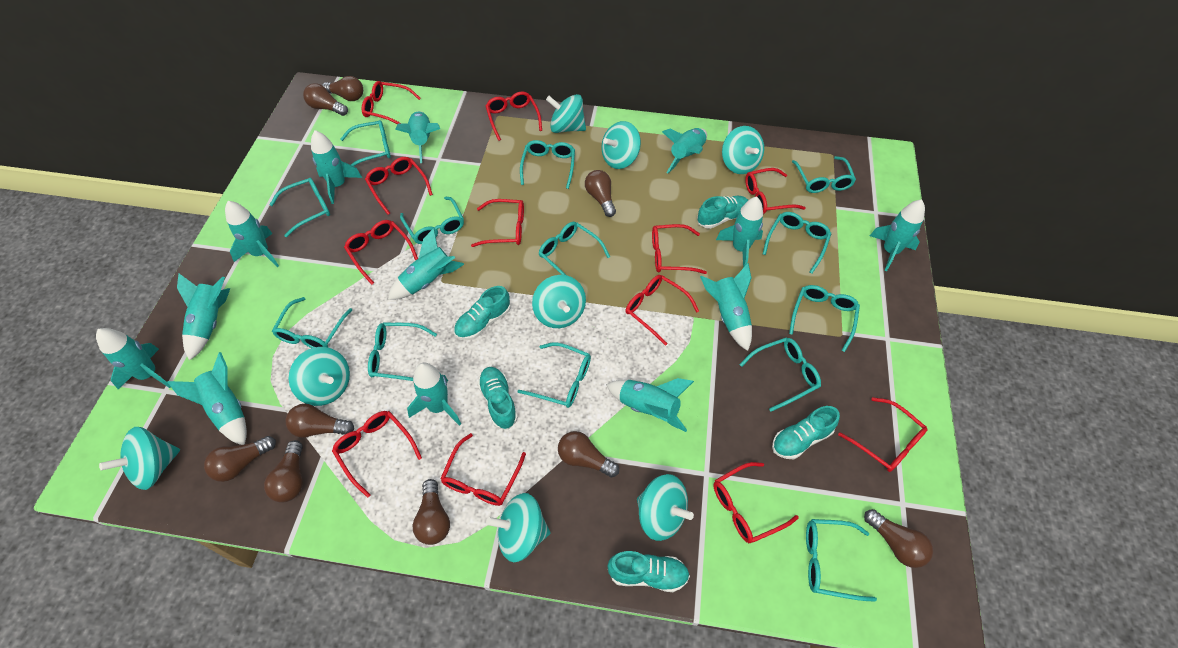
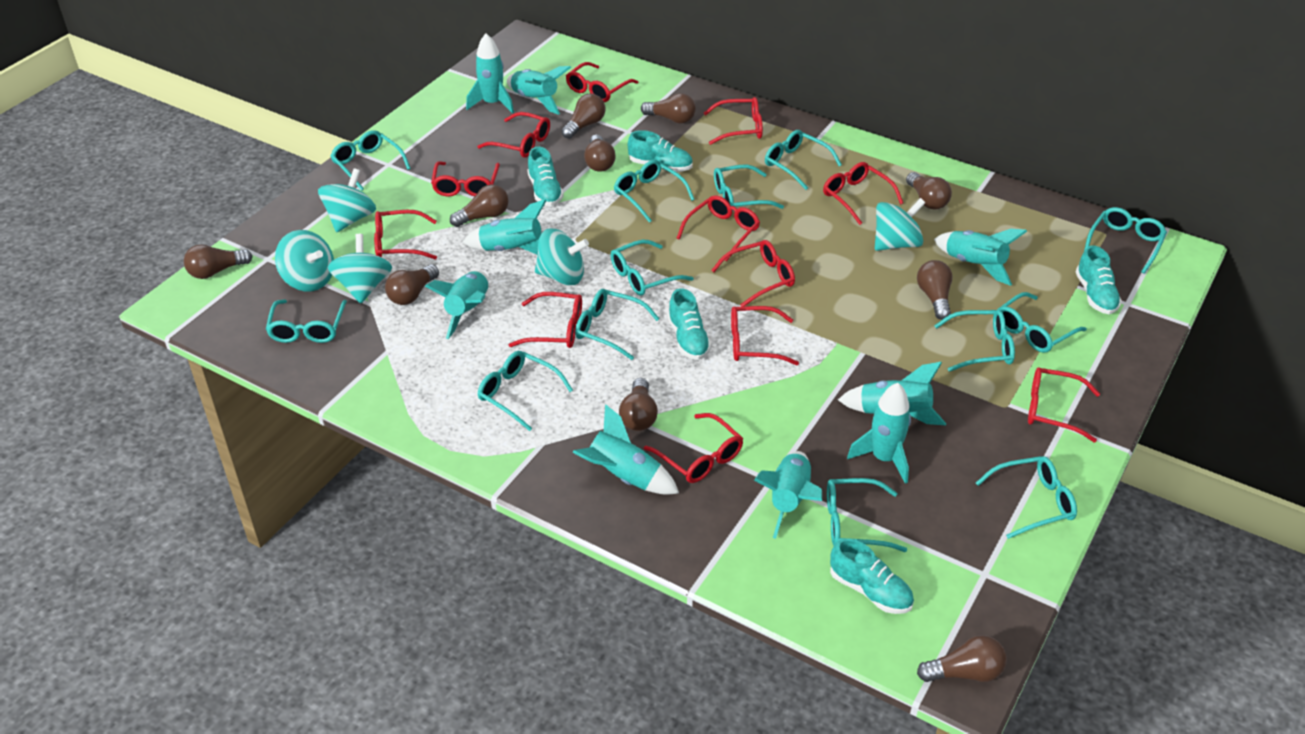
brown light bulb: [204,436,276,482] [264,440,303,503] [285,404,354,438] [303,83,348,116] [322,76,363,101] [412,479,450,545] [558,431,619,478] [585,170,616,217] [864,509,933,568] = 9 -> [184,244,253,279] [385,264,439,305] [450,184,509,227] [561,94,605,139] [584,135,616,172] [619,378,658,431] [641,93,696,124] [906,172,952,210] [917,260,952,320] [917,635,1007,682] = 10
turquoise rocket: [96,328,171,389] [167,352,247,445] [177,274,230,361] [225,201,279,267] [311,130,362,204] [388,228,464,300] [395,111,440,163] [407,362,461,426] [606,378,694,432] [662,128,707,174] [700,263,752,351] [716,197,763,268] [870,199,925,271] = 13 -> [424,271,489,339] [463,199,547,255] [466,33,514,114] [507,66,571,115] [573,404,679,495] [754,451,822,539] [838,362,946,425] [847,383,911,484] [934,229,1027,286] = 9
turquoise spinning top: [99,427,180,490] [288,347,350,406] [486,493,551,562] [532,275,586,328] [546,94,586,133] [601,121,641,169] [637,474,694,541] [722,126,764,174] = 8 -> [275,230,334,291] [318,168,376,232] [328,234,392,304] [535,229,589,285] [875,198,926,251] = 5

